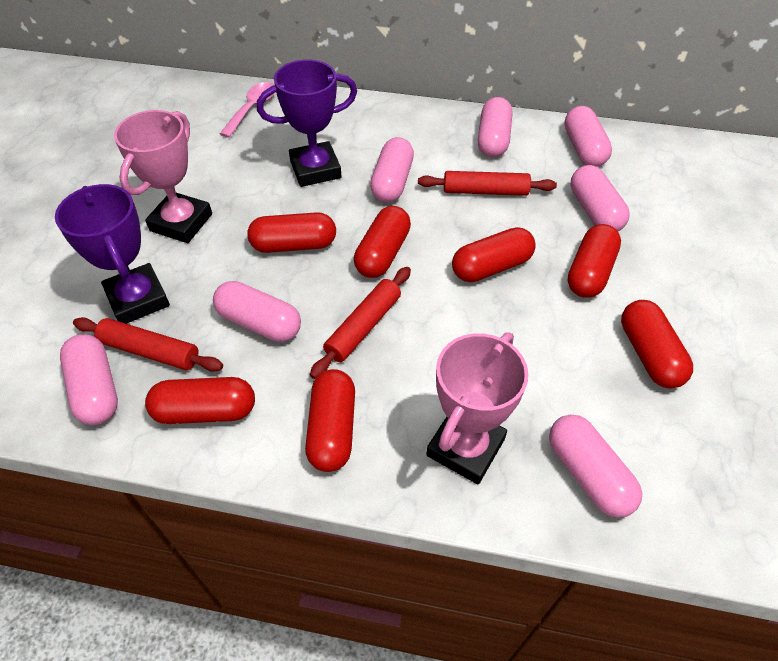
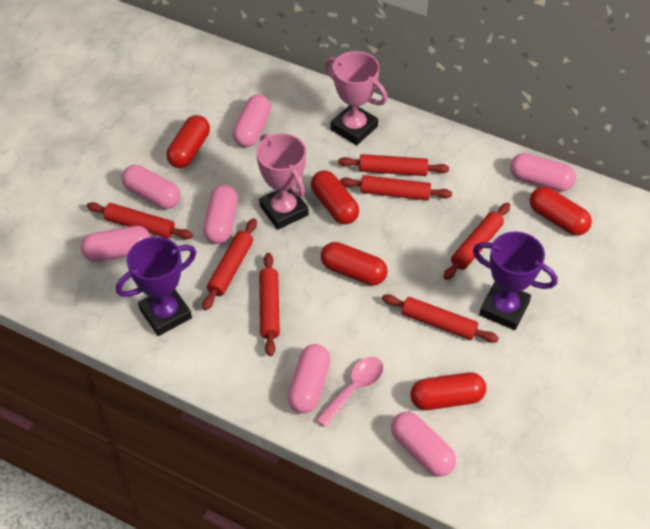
red capsule: [145,377,255,424] [247,212,336,253] [305,369,355,472] [354,206,411,278] [452,227,536,282] [567,224,621,298] [621,300,693,389] = 7 -> [166,115,210,168] [311,170,359,224] [321,242,388,286] [410,372,486,410] [530,187,592,235] = 5
red rolling pin: [73,317,223,372] [310,267,411,379] [418,171,557,196] = 3 -> [86,202,193,239] [202,218,257,310] [259,253,280,356] [338,154,449,176] [340,175,452,201] [382,294,499,343] [443,203,510,280] = 7

